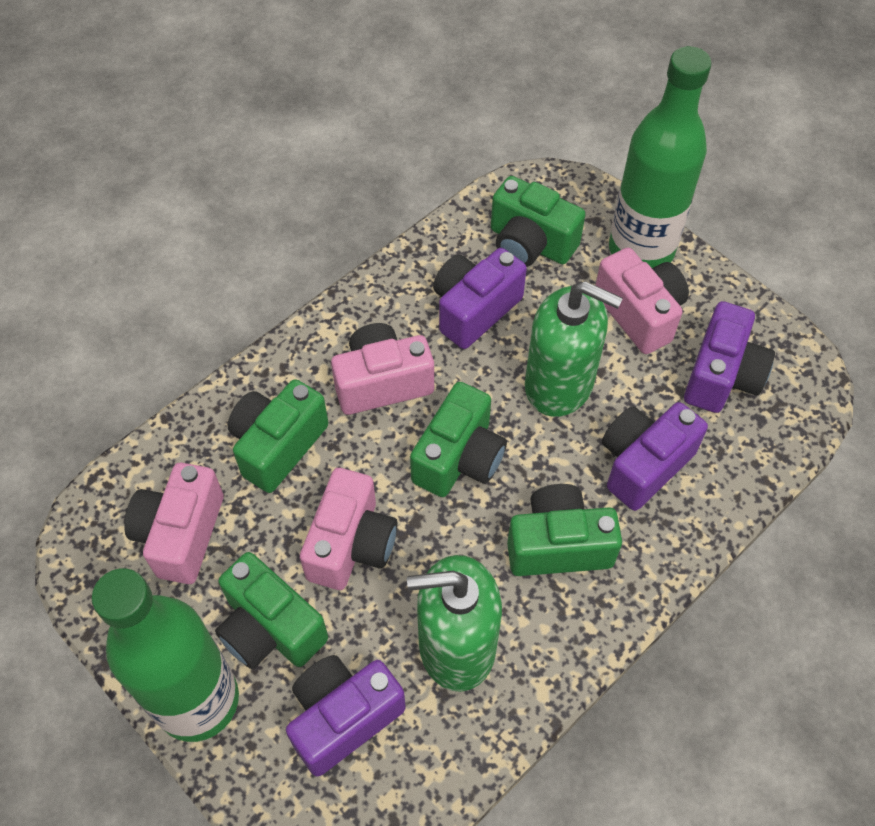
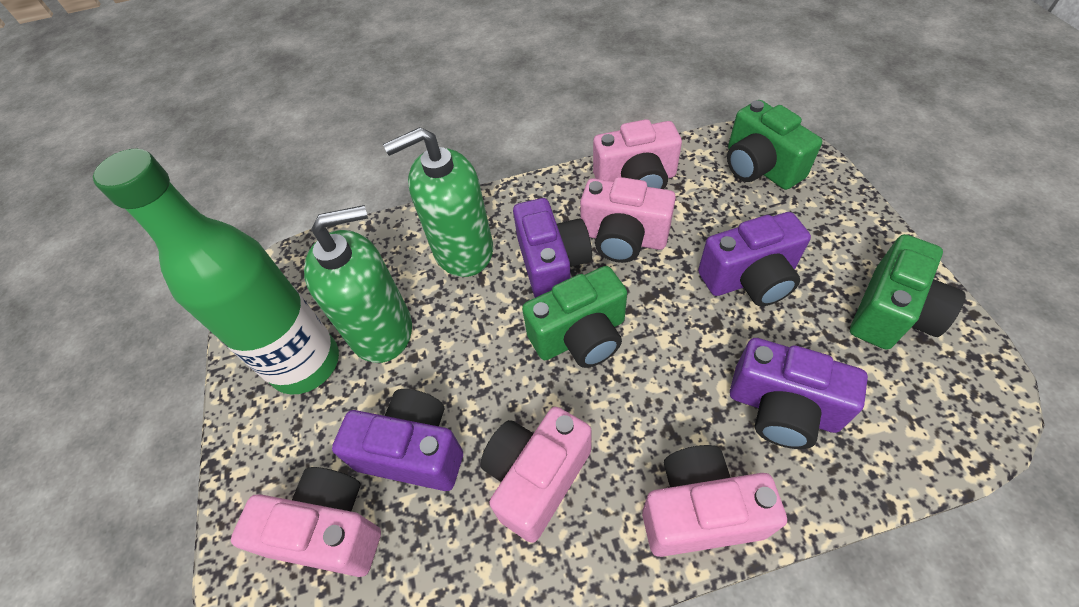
green bottle: [92,568,239,742] [609,46,712,268] = 2 -> [93,149,339,395] = 1
green camera: [215,552,328,669] [228,379,329,493] [410,382,507,497] [491,176,586,267] [507,484,622,576] = 5 -> [522,266,627,368] [727,100,822,190] [850,234,966,350] = 3
pink camera: [124,462,223,584] [300,468,398,590] [331,323,434,415] [595,248,689,354] = 4 -> [231,467,381,577] [480,407,592,543] [580,177,676,263] [593,119,682,189] [642,445,787,557] = 5

